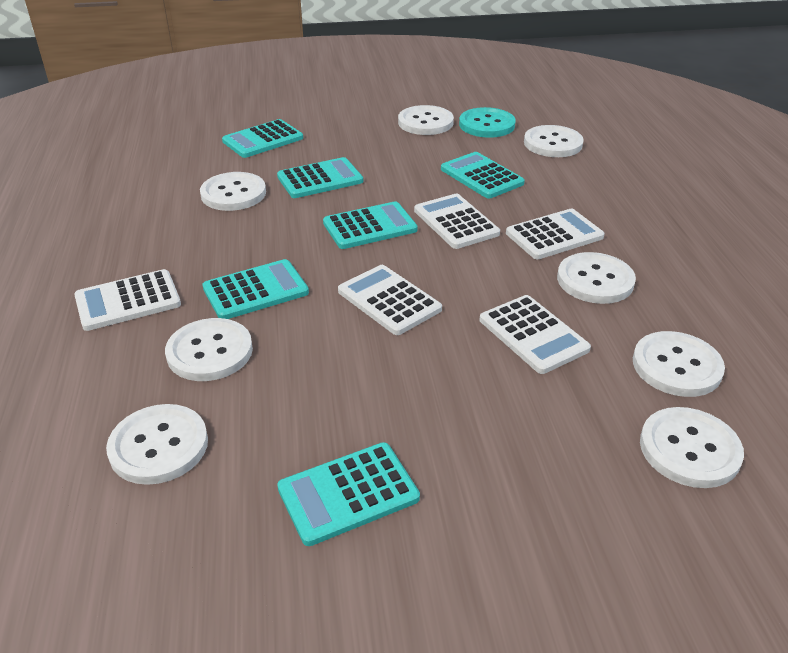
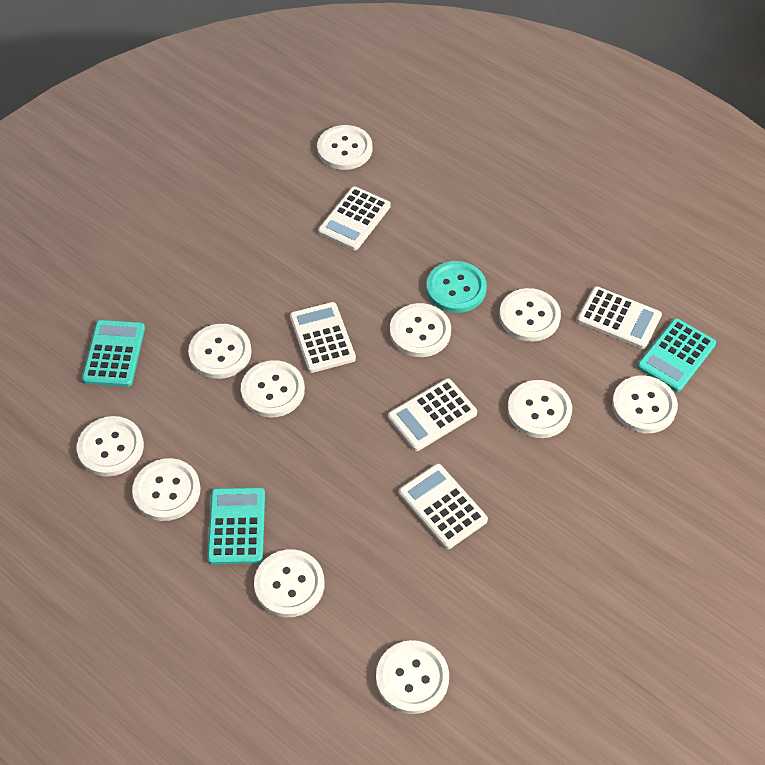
turquoise calculator: [202,259,309,319] [222,119,303,158] [277,157,363,198] [277,442,420,546] [323,201,418,249] [441,152,525,199] = 6 -> [82,320,145,387] [207,487,265,564] [637,318,716,392] = 3
white button: [106,404,208,485] [165,318,253,381] [200,172,266,211] [398,105,454,135] [524,125,584,157] [557,252,636,304] [633,331,725,397] [640,407,744,488] = 8 -> [77,416,144,477] [132,458,201,521] [188,324,252,379] [241,360,305,417] [254,549,324,617] [317,125,372,170] [376,640,449,714] [390,303,451,357] [499,288,561,342] [507,380,572,438] [612,375,678,433] = 11

